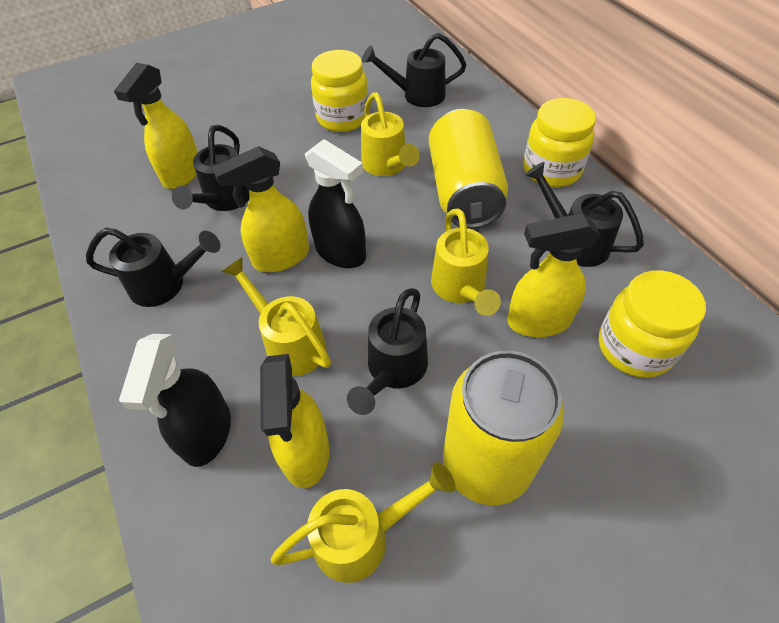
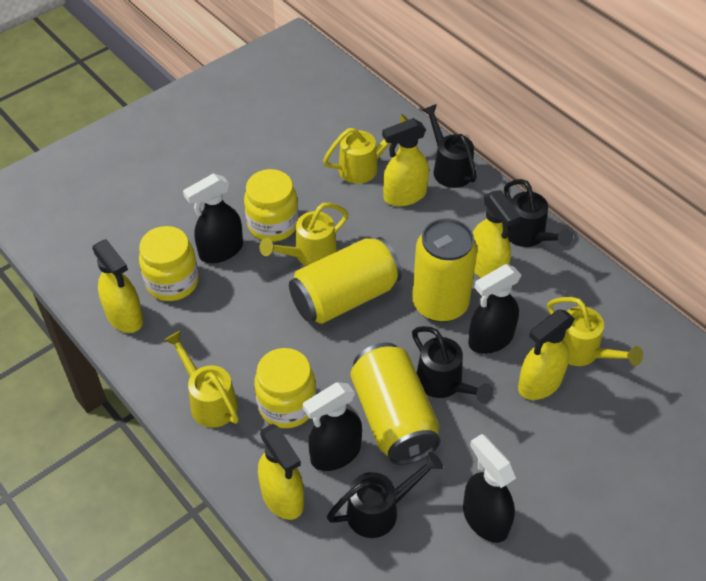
black spray bottle: [119,334,231,467] [305,139,366,268] = 2 -> [183,173,243,263] [303,382,362,471] [463,434,516,543] [468,264,521,354] = 4
black watering can: [86,228,221,307] [172,125,249,211] [347,288,428,415] [362,33,466,107] [525,162,644,267] = 5 -> [327,451,443,538] [412,326,494,403] [422,104,477,188] [504,179,573,247] = 4
yellow can: [429,109,508,229] [443,351,564,505] = 2 -> [289,237,402,324] [350,343,441,465] [412,218,478,322] = 3
yellow spray bottle: [114,63,198,189] [212,146,309,272] [260,354,329,488] [507,213,600,337] = 4 -> [92,239,143,333] [258,424,304,520] [382,118,429,206] [473,190,521,278] [518,309,575,400] = 5

